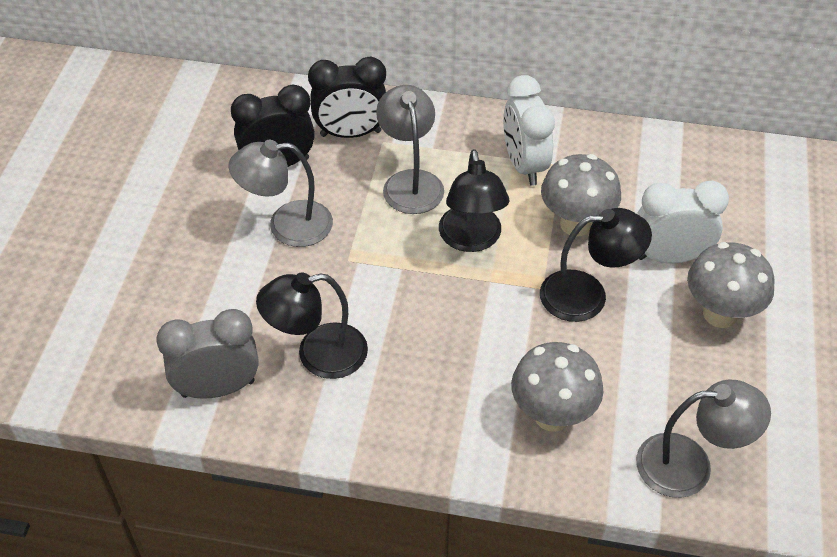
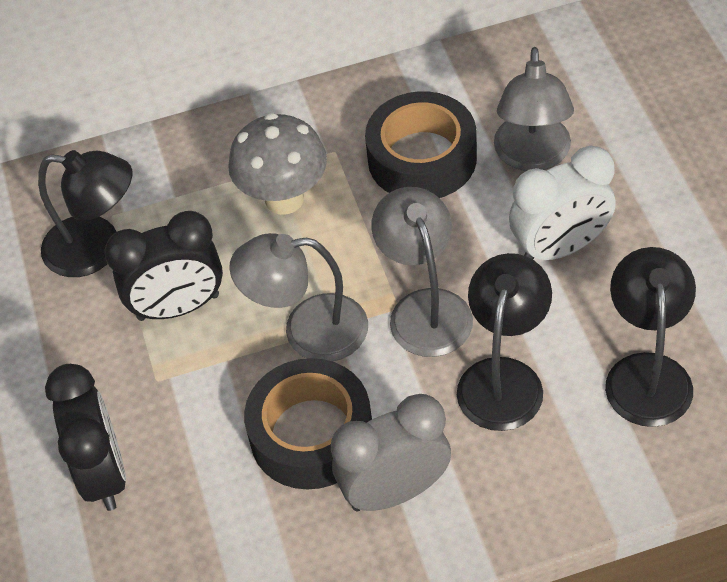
black tape: none = 0 -> [244,358,372,490] [365,91,477,198] = 2
grey mushroom: [511,342,604,432] [541,154,621,236] [687,242,775,328] = 3 -> [228,113,327,215] = 1
white clock: [503,75,555,186] [637,181,729,263] = 2 -> [509,146,616,260] = 1

